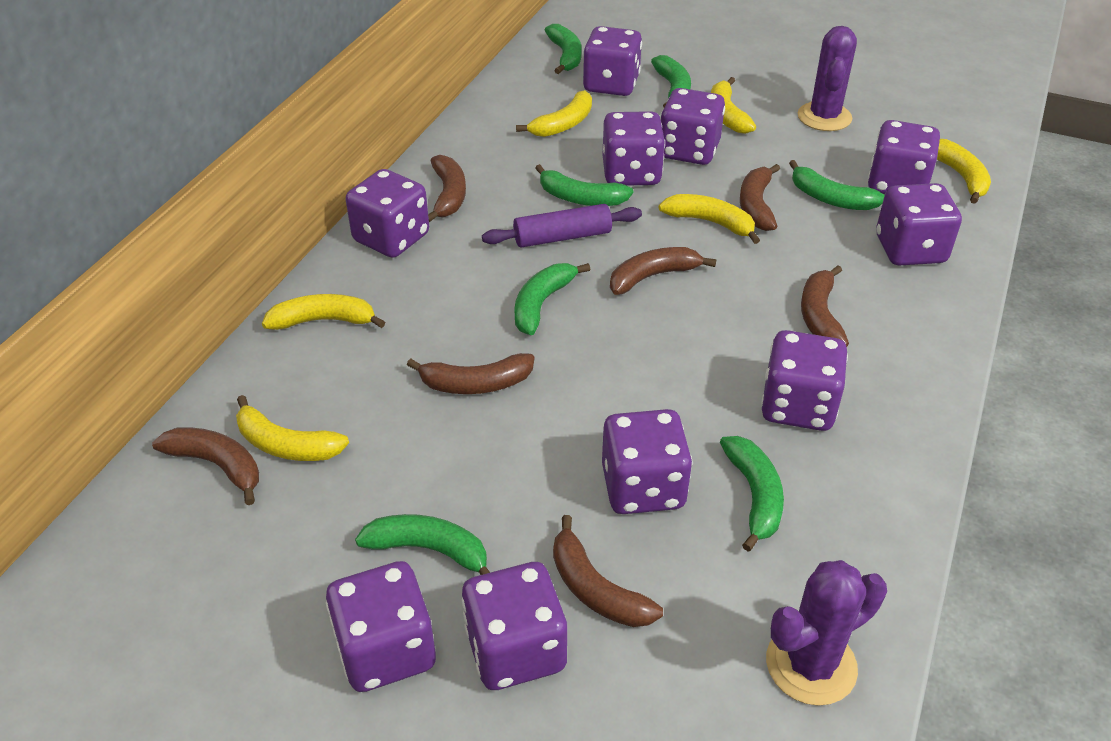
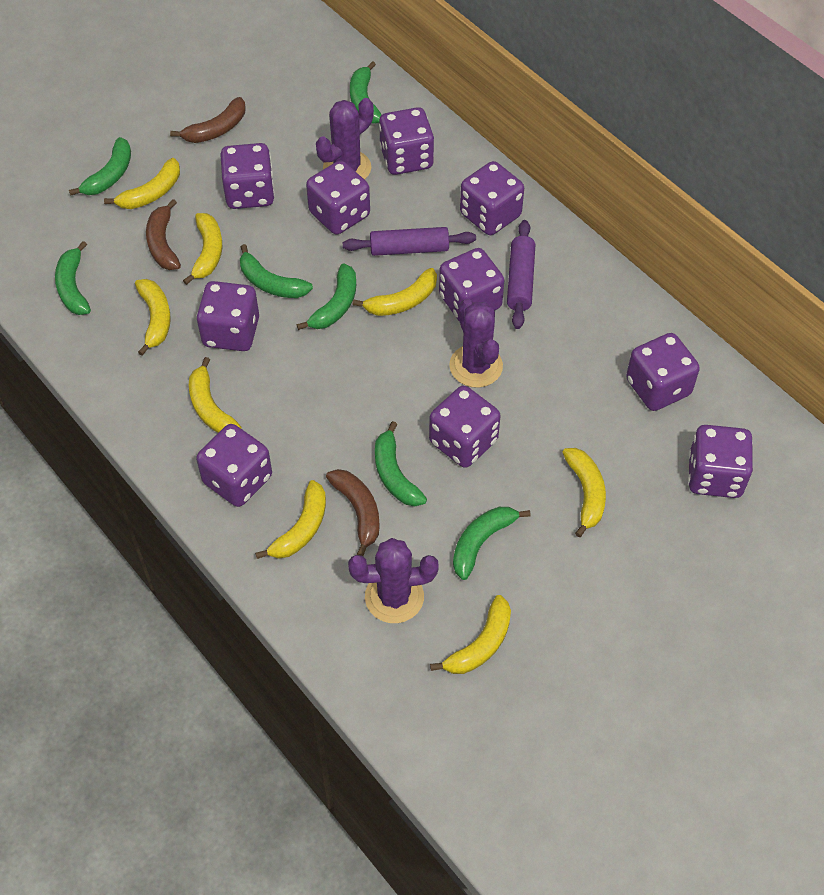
brown banana: [152,427,259,505] [407,353,534,394] [428,155,466,222] [553,515,663,627] [610,247,716,295] [740,164,780,231] [801,265,849,347] = 7 -> [146,199,181,270] [170,97,246,143] [326,469,380,556] = 3
purple cactus: [766,560,887,706] [798,26,857,131] = 2 -> [316,98,374,180] [348,538,439,623] [449,299,503,388] = 3
purple rolling pin: [482,204,642,247] = 1 -> [343,227,476,256] [507,220,535,329] = 2
yellow banana: [236,395,349,461] [262,294,385,330] [516,90,592,137] [659,194,760,244] [711,77,756,134] [937,139,991,204] = 6 -> [104,158,180,209] [135,279,171,356] [183,213,222,285] [189,357,242,433] [255,480,326,559] [352,268,437,316] [430,595,511,674] [562,448,606,537] = 8

